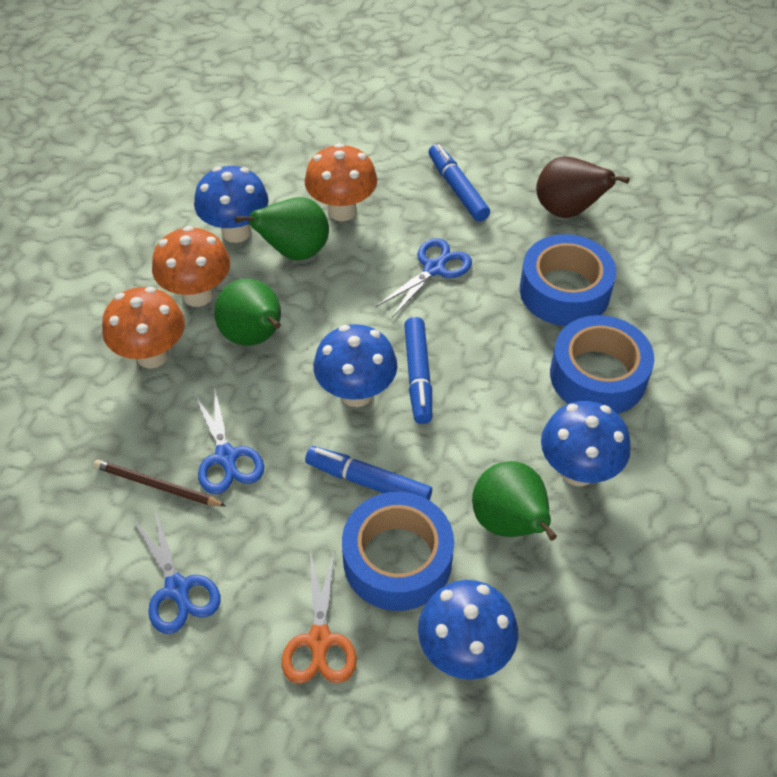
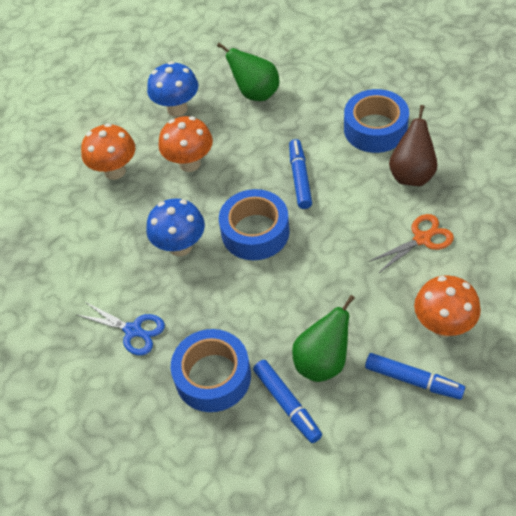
blue mushroom: [194,166,269,243] [313,324,397,407] [418,580,518,680] [541,401,631,486] = 4 -> [146,198,205,256] [147,61,198,117] = 2
blue scissors: [133,509,221,634] [193,385,264,494] [376,238,472,318] = 3 -> [77,301,165,356] = 1
brown pencil: [93,460,226,506] = 1 -> none = 0
green pear: [214,279,281,346] [235,197,329,260] [472,461,557,540] = 3 -> [217,43,279,101] [292,295,355,382] = 2

